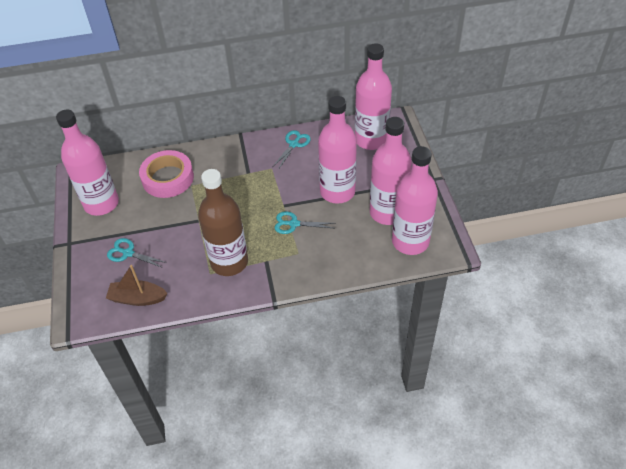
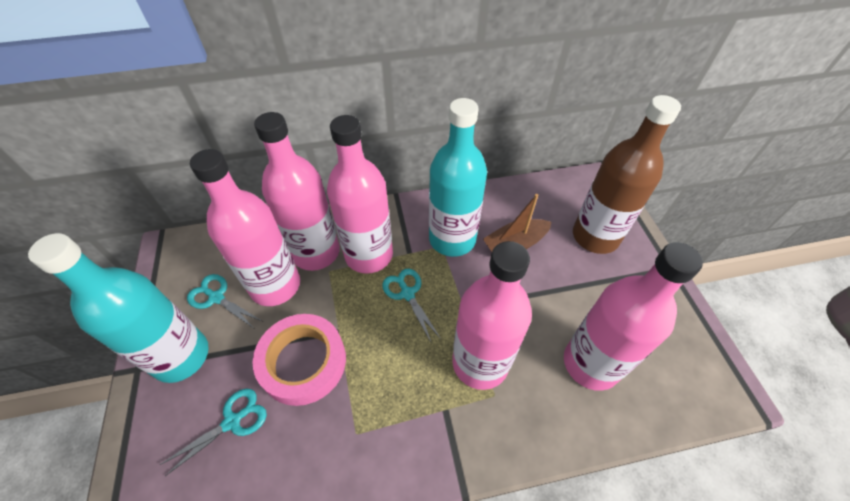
turquoise bottle: none = 0 -> [28,233,209,383] [429,98,487,257] = 2

